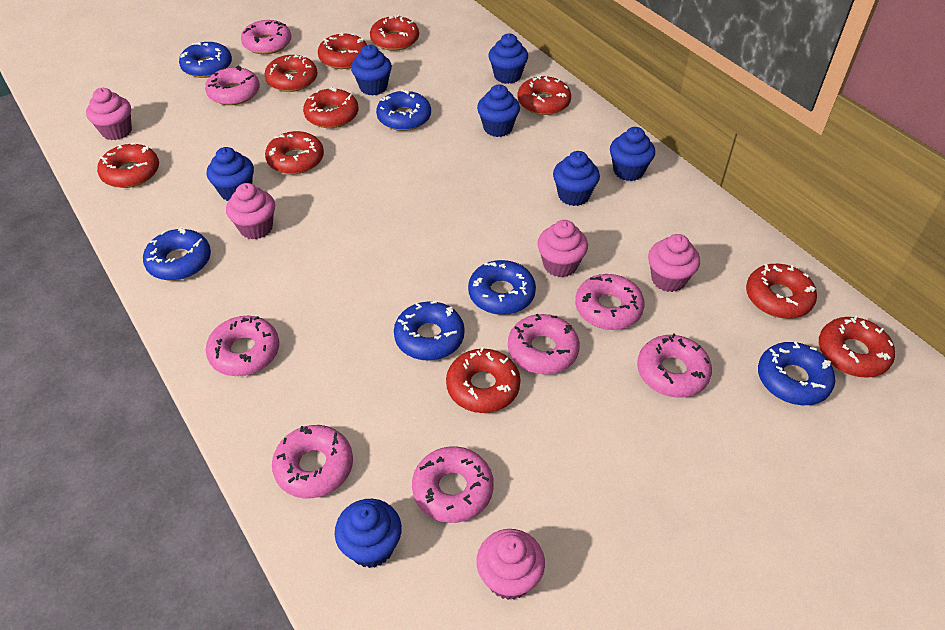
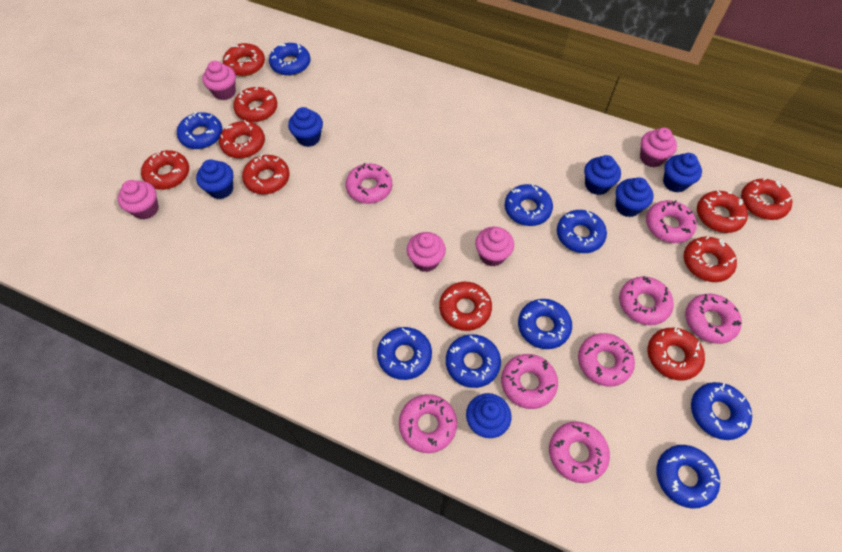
blue cupcake: [207,147,254,201] [335,499,402,568] [351,45,392,96] [477,85,520,137] [489,33,528,84] [553,151,600,206] [610,127,655,181] = 7 -> [196,159,233,199] [288,107,323,147] [466,393,511,438] [584,155,621,195] [615,177,654,217] [663,153,702,193] = 6
blue donut: [143,227,211,281] [179,42,232,78] [376,90,431,131] [394,301,465,361] [468,260,536,315] [758,342,835,405] = 6 -> [177,112,223,149] [269,43,311,76] [377,327,432,380] [446,334,501,388] [505,184,553,226] [518,299,572,349] [557,210,607,253] [657,445,720,509] [691,382,752,440] = 9

